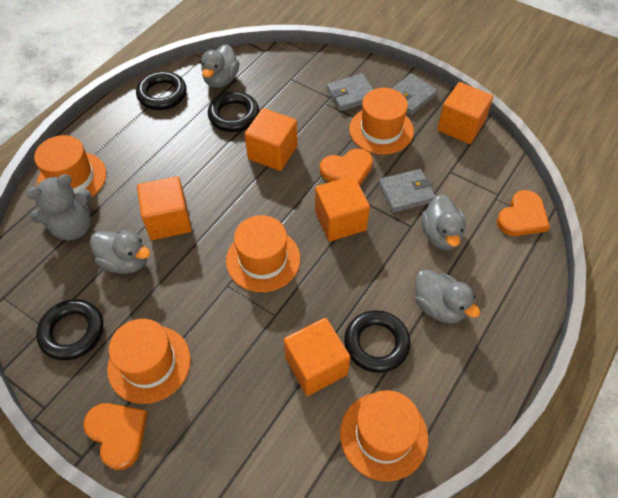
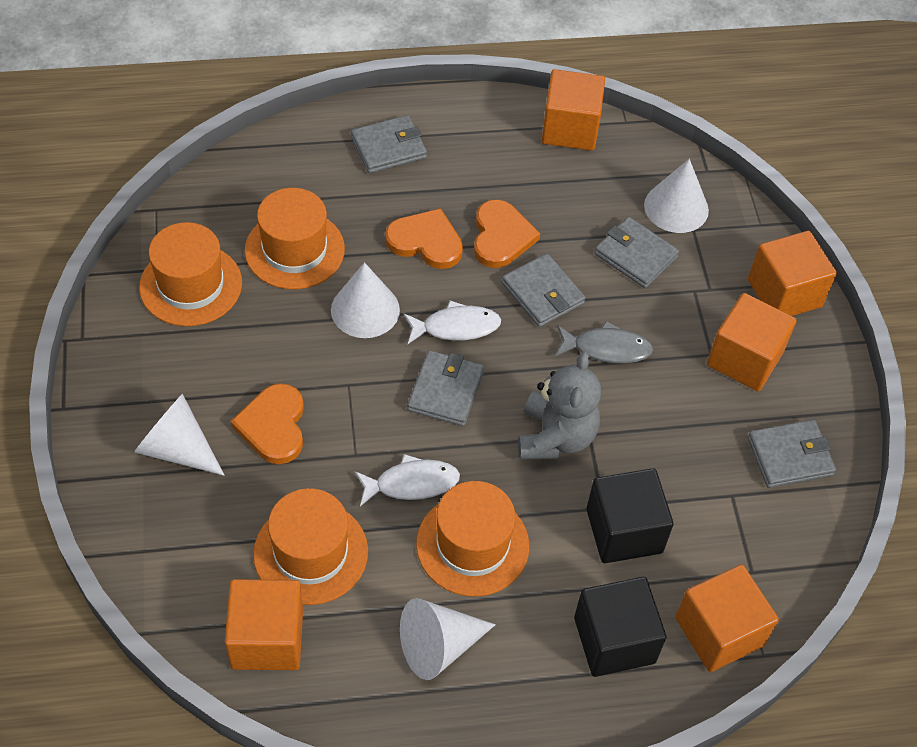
black cube: none = 0 -> [574,577,666,677] [586,468,674,563] = 2
black ring: [36,299,103,360] [136,71,187,110] [208,91,259,132] [344,310,411,373] = 4 -> none = 0
grey duck: [90,230,150,274] [201,44,240,88] [415,269,480,323] [421,194,466,250] = 4 -> none = 0
grey fish: none = 0 -> [556,321,653,364] = 1
grey wallet: [326,74,374,111] [379,169,436,213] [392,74,438,115] = 3 -> [351,115,427,173] [407,350,484,426] [502,253,586,327] [594,217,679,288] [748,420,836,488] = 5
orange hat: [34,135,106,197] [107,319,191,404] [226,215,300,292] [340,390,428,482] [349,88,414,155] = 5 -> [139,222,242,326] [245,188,345,289] [253,488,368,605] [416,481,529,597] = 4
white cone: none = 0 -> [134,394,224,476] [331,262,400,338] [400,598,496,680] [644,159,709,233] = 4
white fish: none = 0 -> [355,454,460,506] [404,300,501,344] = 2

